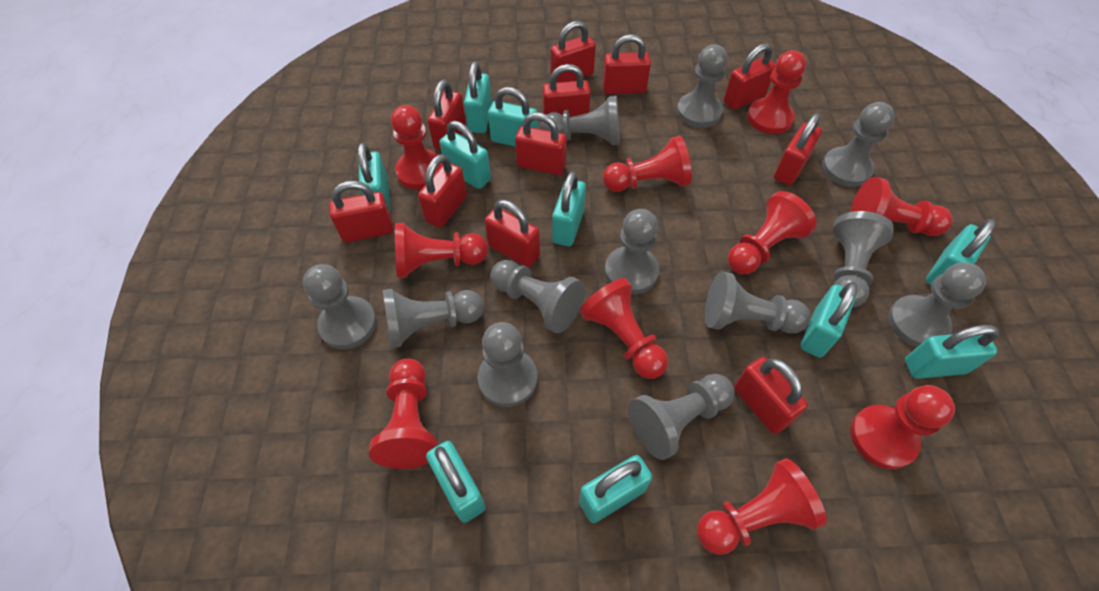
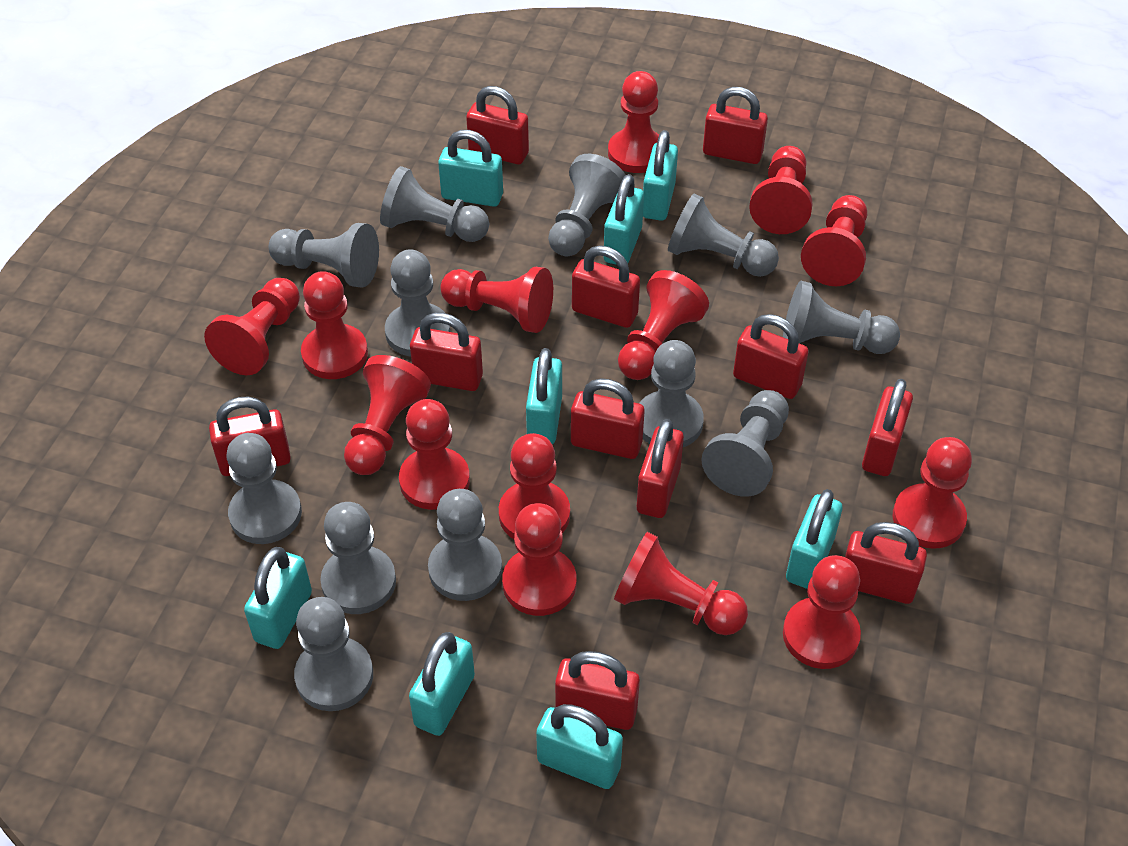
red pawn: [369,359,438,469] [391,105,443,190] [395,223,488,278] [579,278,668,379] [603,136,692,192] [697,458,827,555] [728,191,817,274] [747,50,806,134] [851,177,953,236] [851,385,955,469] = 10 -> [204,278,300,375] [301,271,368,379] [344,355,431,475] [399,399,470,510] [440,267,553,333] [499,433,570,539] [502,503,576,616] [608,71,659,173] [614,532,748,635] [618,270,709,380] [749,146,813,234] [783,555,861,669] [801,195,867,286] [893,437,972,549] = 14
turquoise padlock: [358,143,390,212] [426,441,486,523] [439,121,491,189] [464,62,492,133] [488,87,538,147] [552,171,586,246] [579,455,652,523] [800,282,857,358] [905,325,999,379] [926,219,996,285] = 10 -> [244,547,312,649] [409,632,475,736] [438,130,503,207] [526,348,562,445] [536,704,623,789] [604,174,644,265] [643,130,678,221] [786,489,843,589] = 8

